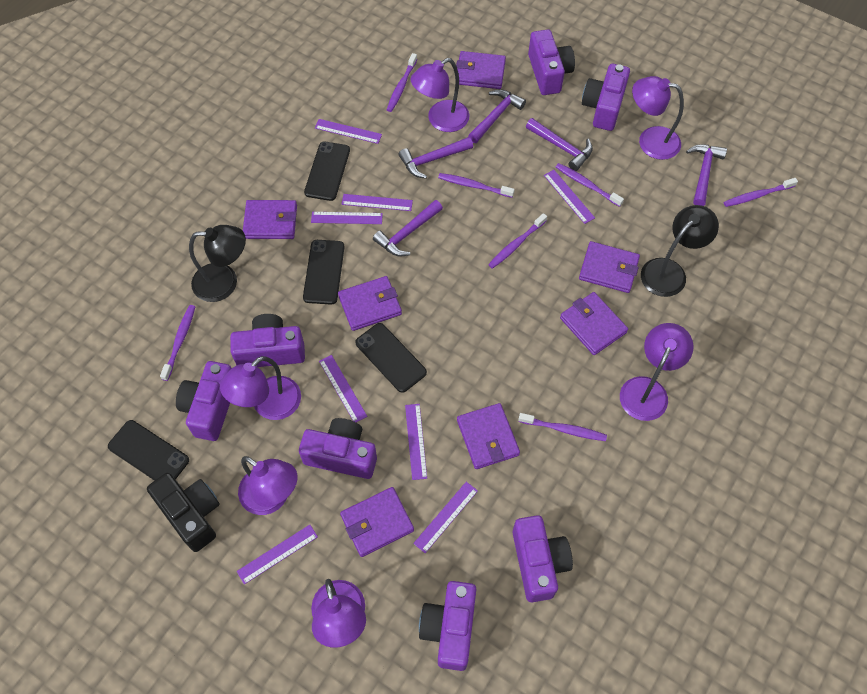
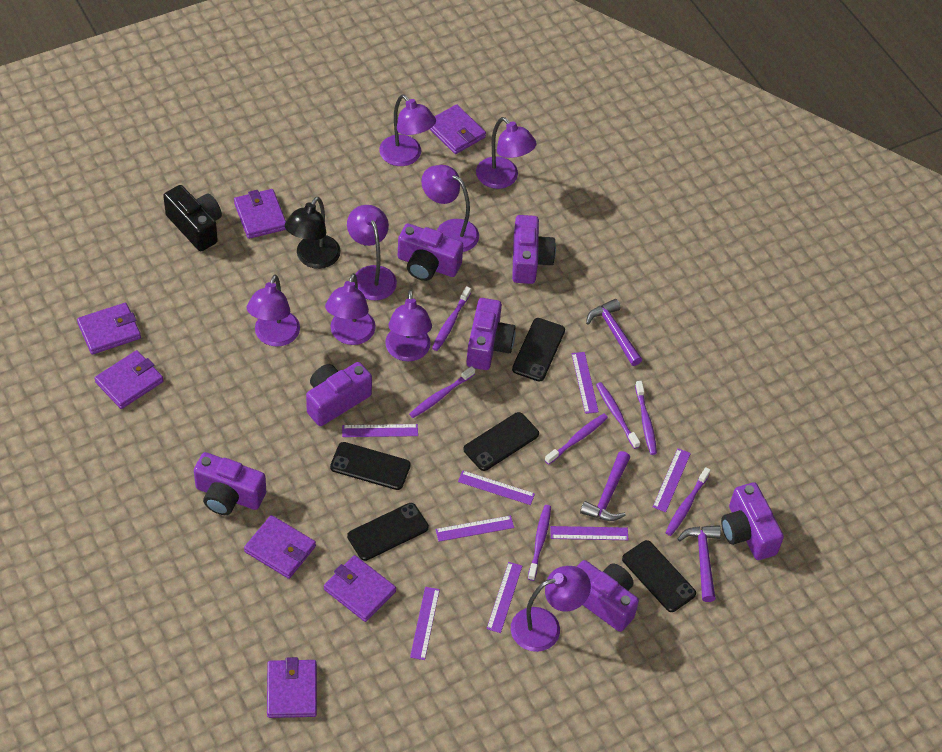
black lamp: [189,225,246,302] [641,205,719,297] = 2 -> [285,197,341,269] = 1
black phone: [108,420,189,481] [303,240,345,305] [304,142,350,201] [355,323,427,393] = 4 -> [330,442,411,490] [347,503,429,561] [464,412,539,471] [512,318,565,382] [622,540,696,612] = 5
purple hammer: [373,200,443,256] [399,137,473,179] [468,89,526,143] [526,118,593,171] [686,144,727,206] = 5 -> [580,451,630,521] [586,299,642,366] [678,525,721,602] = 3
purple lamp: [220,356,301,420] [238,456,297,515] [311,579,366,648] [411,58,469,132] [620,323,694,421] [632,76,684,160] = 6 -> [247,275,300,347] [325,273,376,345] [347,205,397,300] [379,94,436,166] [385,290,432,362] [421,165,479,252] [476,117,537,189] [511,566,591,652] = 8

